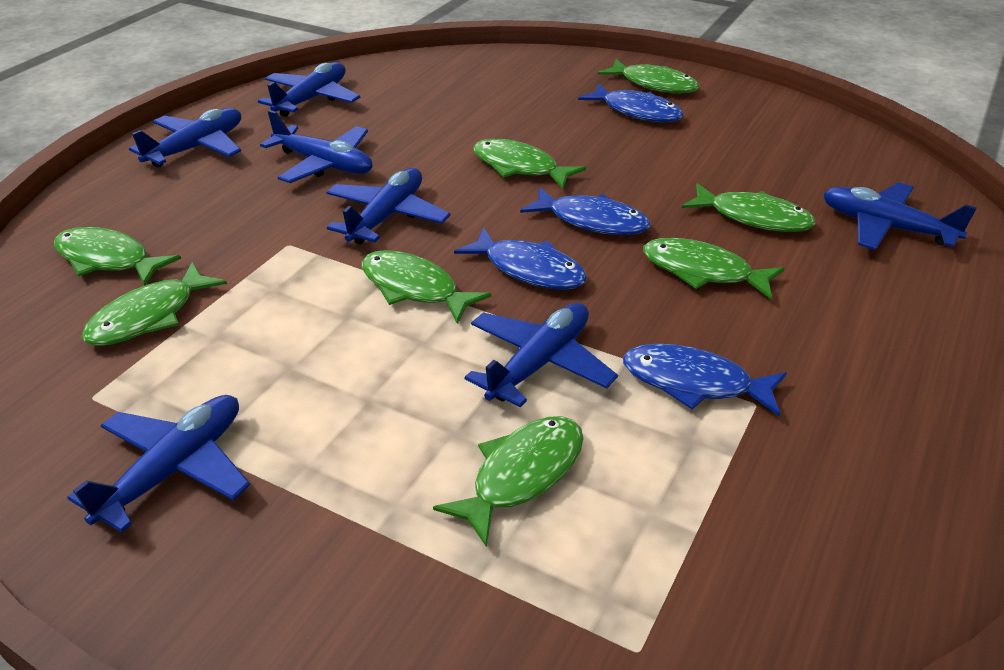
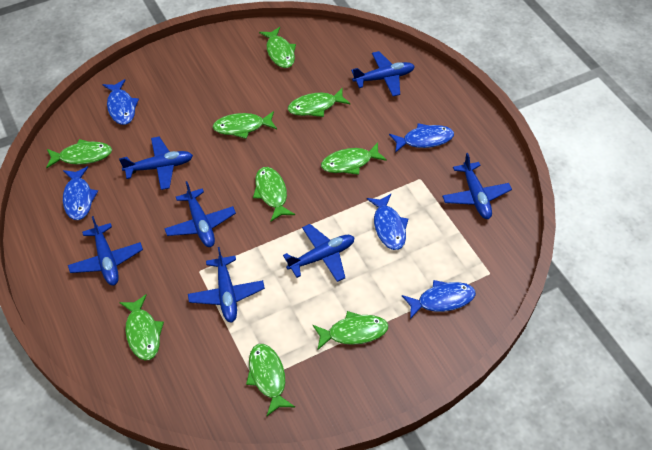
blue fish: [454,228,587,290] [520,187,650,235] [578,84,684,122] [623,344,787,416] = 4 -> [63,166,98,220] [103,79,139,125] [367,194,408,250] [389,123,454,153] [402,280,476,319] = 5
green fish: [54,227,181,286] [81,262,227,346] [362,250,491,324] [433,416,584,547] [473,139,586,189] [598,59,700,93] [643,238,785,299] [682,183,816,232] = 8 -> [46,139,112,168] [119,294,164,360] [213,111,277,139] [246,344,295,416] [253,167,295,222] [259,27,296,68] [288,88,351,117] [312,311,388,350] [321,142,387,175] = 9

